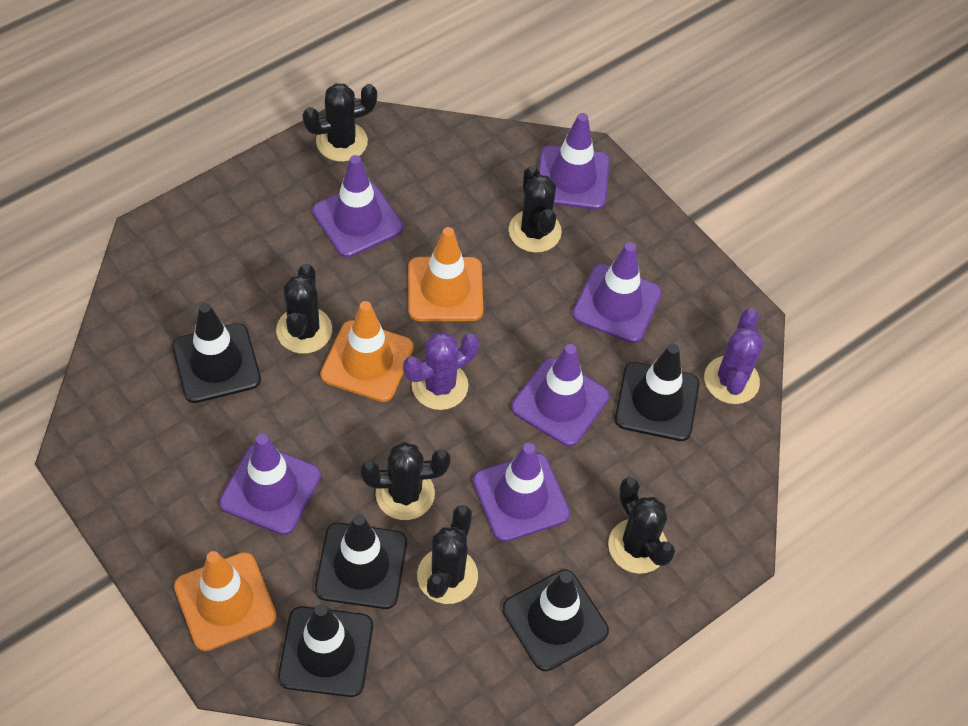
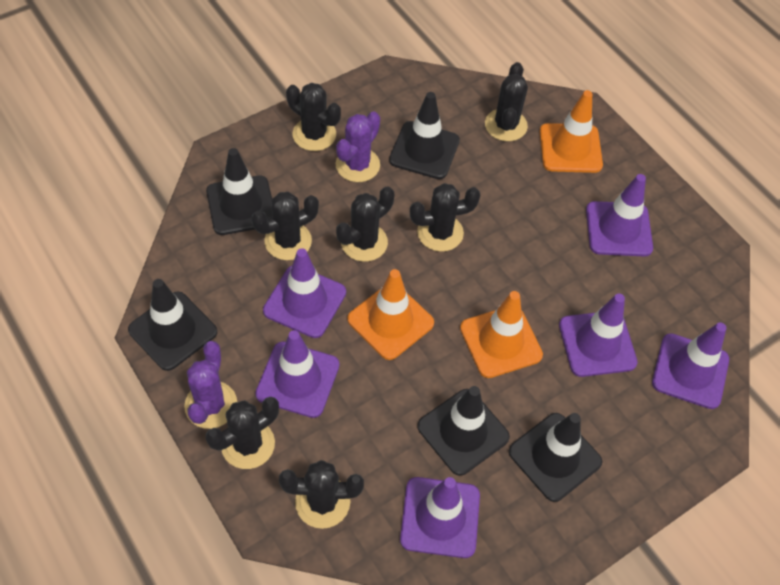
black cactus: [276,264,332,354] [303,83,377,162] [361,442,450,520] [417,505,478,604] [509,166,562,253] [608,477,675,574] = 6 -> [206,397,279,469] [251,192,319,260] [279,460,364,529] [286,83,341,151] [336,186,395,262] [410,183,480,252] [485,62,528,141] = 7

